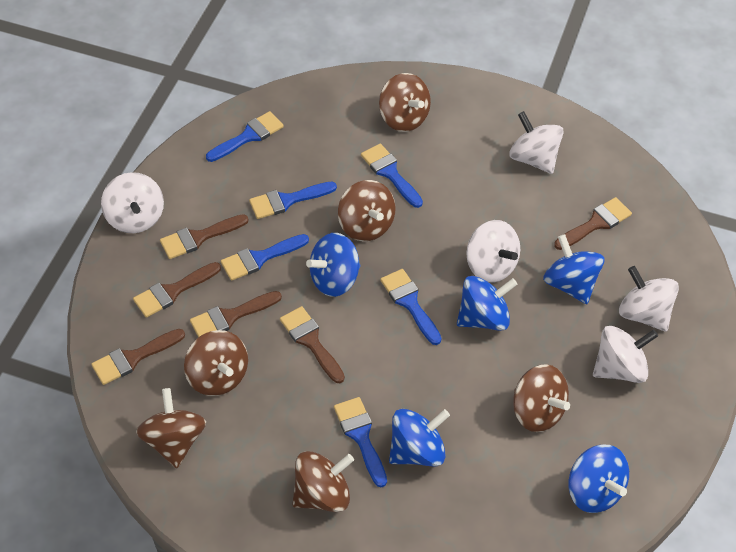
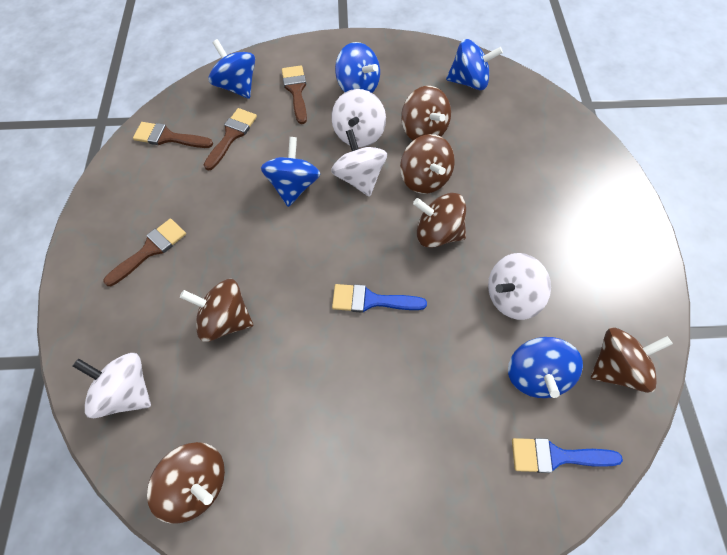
blue brush: [206,111,284,162] [221,234,309,281] [249,181,337,219] [334,397,387,487] [361,144,423,208] [380,269,442,345] = 6 -> [332,284,427,313] [512,438,623,473] = 2
brown brush: [91,329,185,385] [133,262,221,318] [160,214,249,259] [190,291,282,337] [280,306,345,383] [554,197,632,250] = 6 -> [103,219,186,286] [133,122,213,148] [204,108,257,171] [282,66,307,124] = 4
white spinning top: [101,172,164,233] [466,220,520,283] [509,111,564,174] [593,326,658,383] [619,266,679,332] = 5 -> [73,353,151,418] [331,89,386,147] [331,129,387,197] [488,253,551,320] = 4

